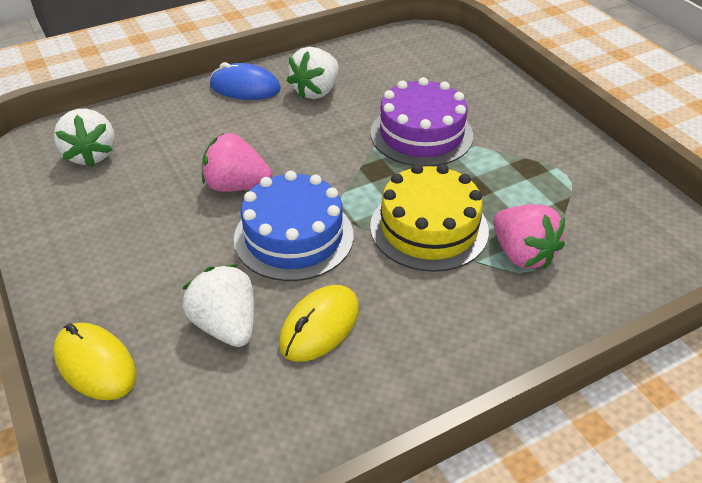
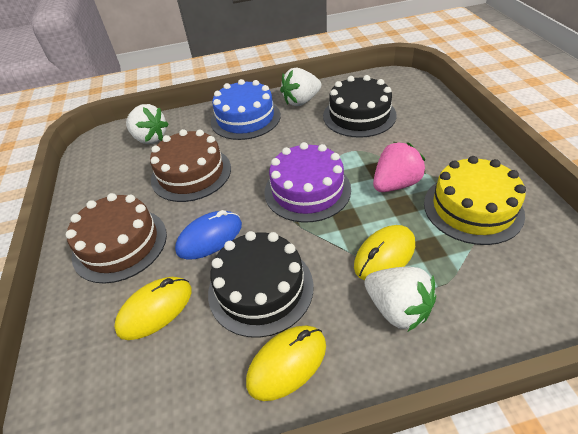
black cake: none = 0 -> [208,231,314,338] [323,75,397,138] = 2
brown cake: none = 0 -> [66,193,167,284] [150,129,231,202] = 2
pink strawberry: [202,133,272,192] [493,204,565,269] = 2 -> [373,142,426,192] = 1
yellow mouse: [53,323,136,400] [279,285,359,362] = 2 -> [114,277,192,340] [246,326,326,401] [354,225,415,280] = 3

